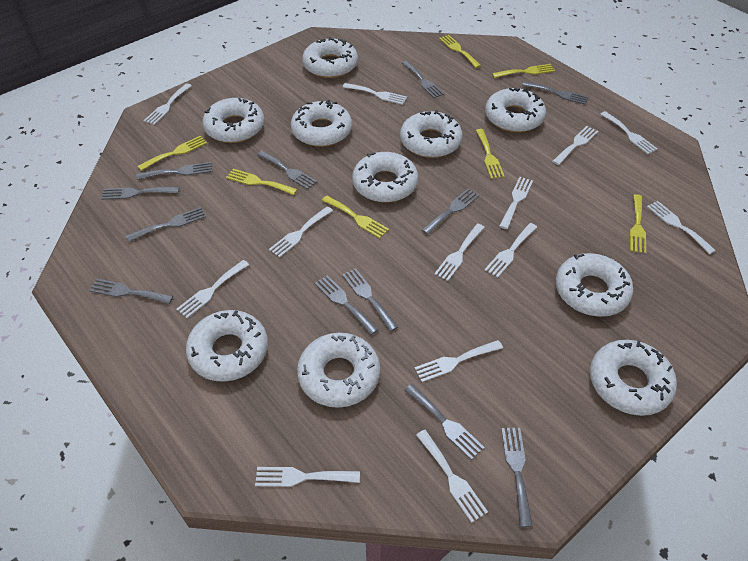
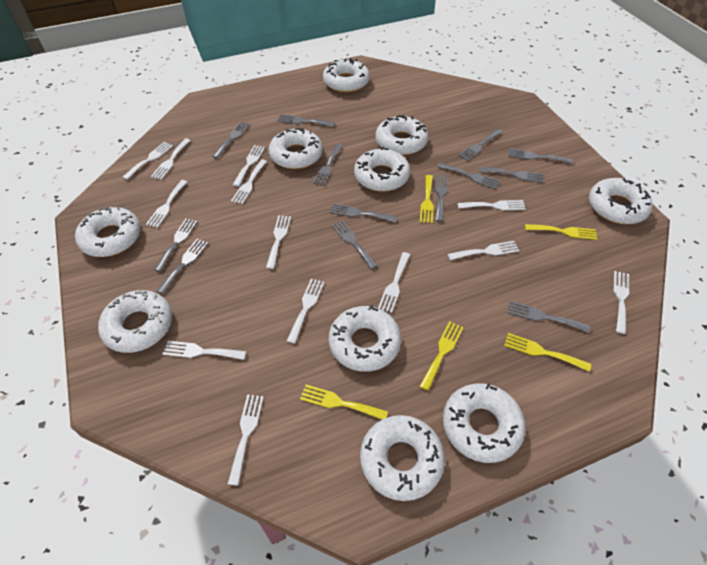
grey fork: [89,278,173,304] [101,187,179,200] [126,207,206,242] [136,162,212,180] [257,151,317,190] [315,275,379,335] [342,268,398,332] [402,61,444,98] [404,384,485,460] [422,189,479,235] [501,428,533,527] [522,81,589,105] = 12 -> [154,219,197,272] [157,239,208,294] [212,122,250,159] [277,114,335,127] [312,144,343,186] [329,203,397,223] [331,220,378,269] [435,175,448,222] [437,162,500,189] [458,129,502,161] [479,167,544,183] [507,301,590,333] [508,148,573,164] = 13
yellow fork: [138,136,207,171] [226,169,298,195] [322,196,389,238] [439,35,481,68] [476,129,505,179] [492,64,555,78] [630,194,646,254] = 7 -> [300,385,388,419] [419,321,464,391] [420,175,434,223] [504,333,591,372] [525,224,597,240] = 5

